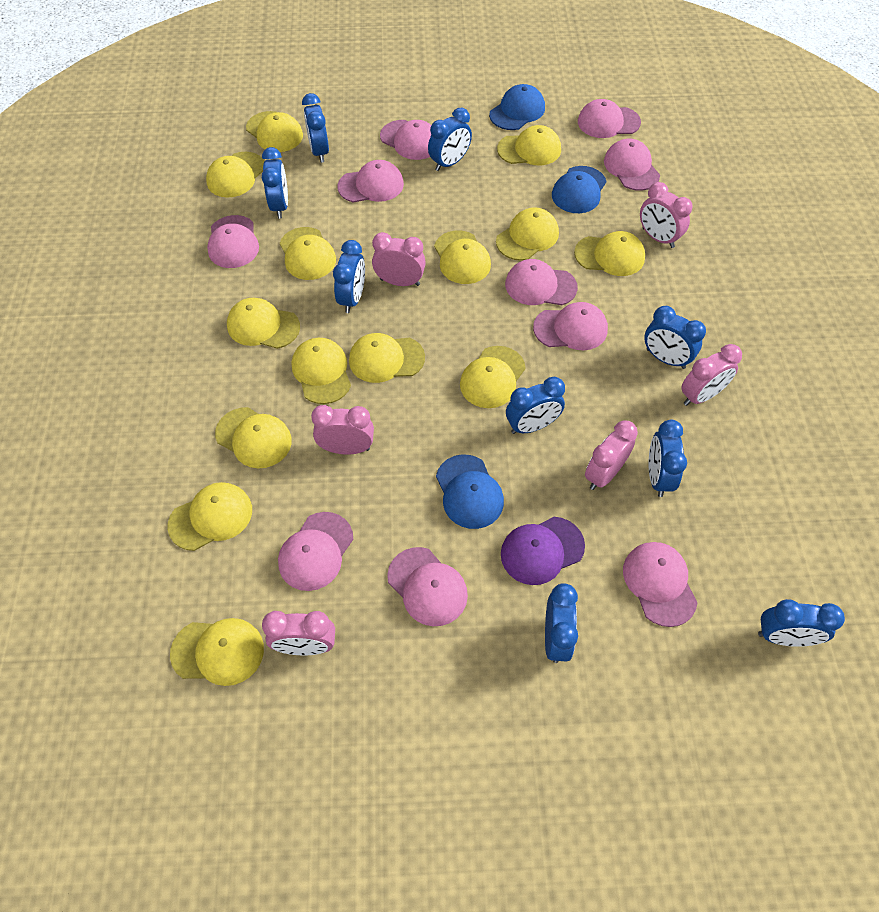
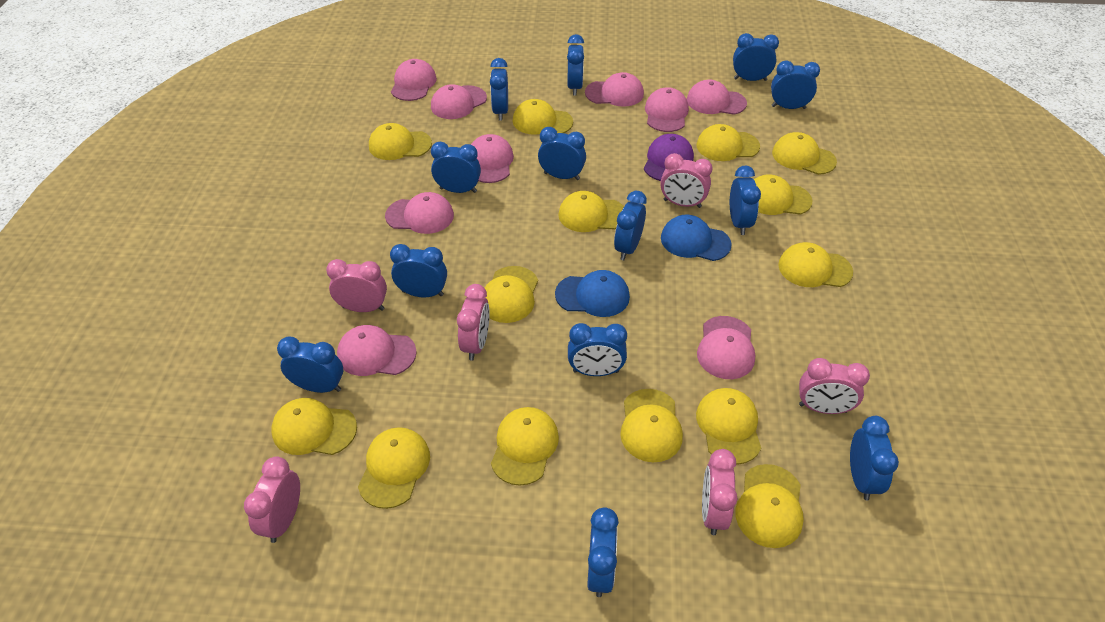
blue cap: [436,454,504,529] [489,84,545,130] [552,166,606,213] = 3 -> [555,270,630,317] [661,215,732,261] = 2
blue clock: [262,147,288,218] [302,93,329,163] [333,240,365,313] [428,108,472,171] [506,377,565,434] [545,583,578,663] [644,306,706,369] [649,420,687,497] [758,599,845,647] = 9 -> [277,337,343,393] [390,244,447,297] [431,142,481,193] [490,58,508,121] [538,127,586,180] [567,34,584,95] [568,323,627,376] [587,508,619,597] [614,191,647,260] [730,166,761,235] [733,33,779,81] [771,60,820,109] [850,416,899,501] = 13
pink cap: [207,215,259,268] [278,512,353,591] [337,160,404,203] [380,120,431,160] [387,547,468,626] [505,259,578,305] [533,302,608,350] [578,99,641,138] [604,139,660,191] [623,542,698,627] = 10 -> [337,325,417,376] [385,192,454,234] [391,59,437,101] [431,84,487,119] [471,134,514,183] [585,72,644,107] [645,87,689,132] [687,80,747,115] [697,316,755,379] = 9

